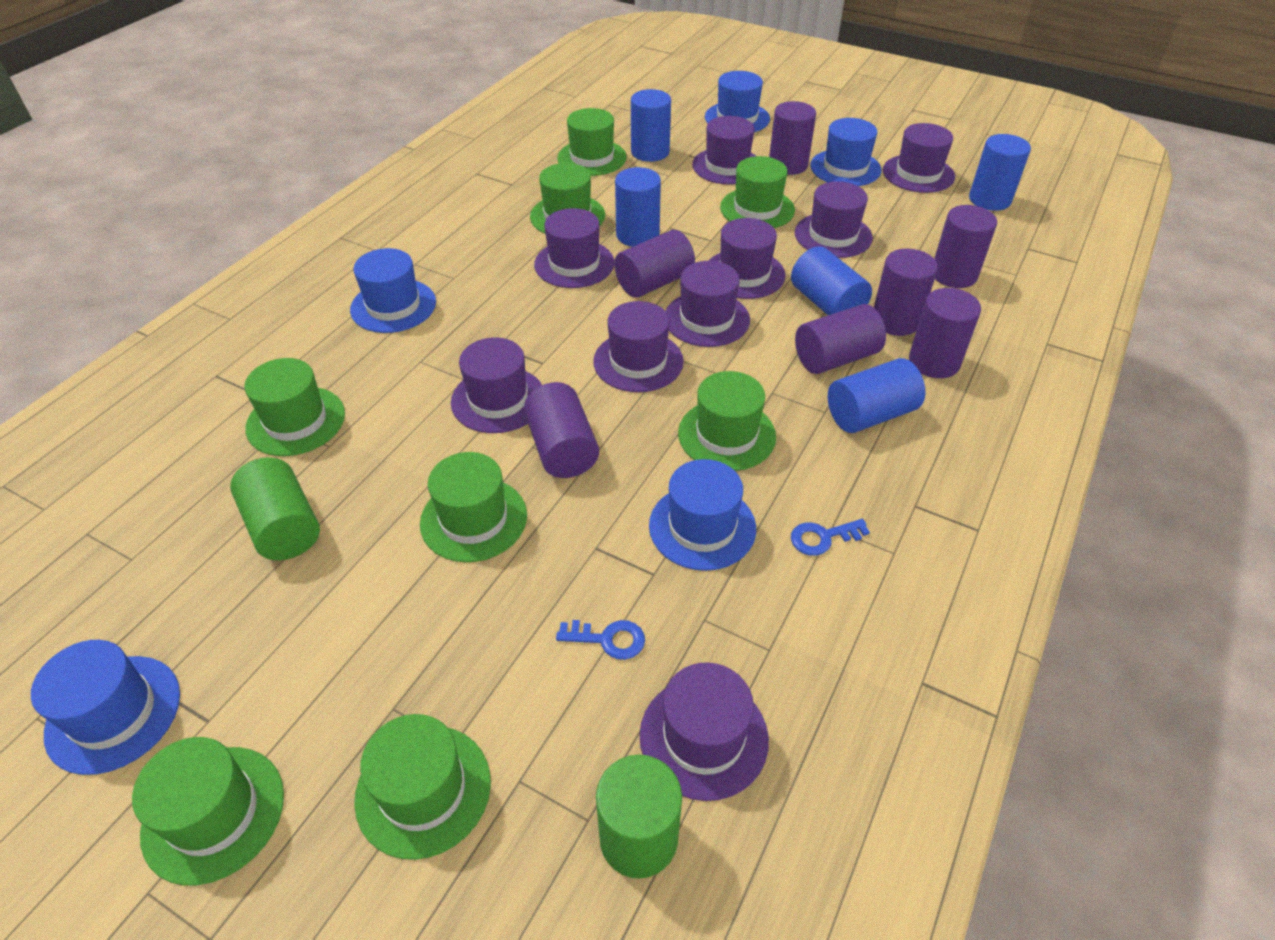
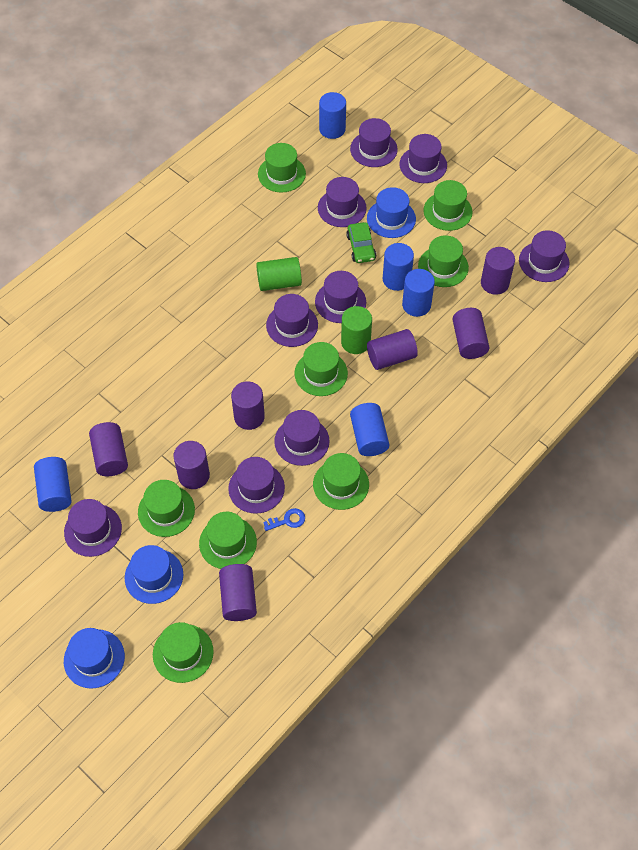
blue hat: [31,640,180,775] [350,248,436,333] [649,459,756,571] [705,71,770,132] [810,118,882,186] = 5 -> [64,628,125,689] [125,545,183,604] [367,187,416,238] = 3
blue key: [556,620,645,660] [791,519,870,556] = 2 -> [263,508,305,531] = 1
green car: none = 0 -> [346,222,376,263] = 1

